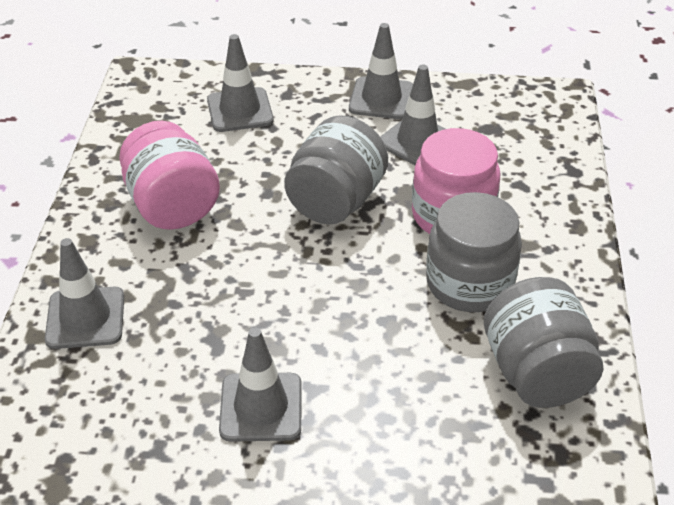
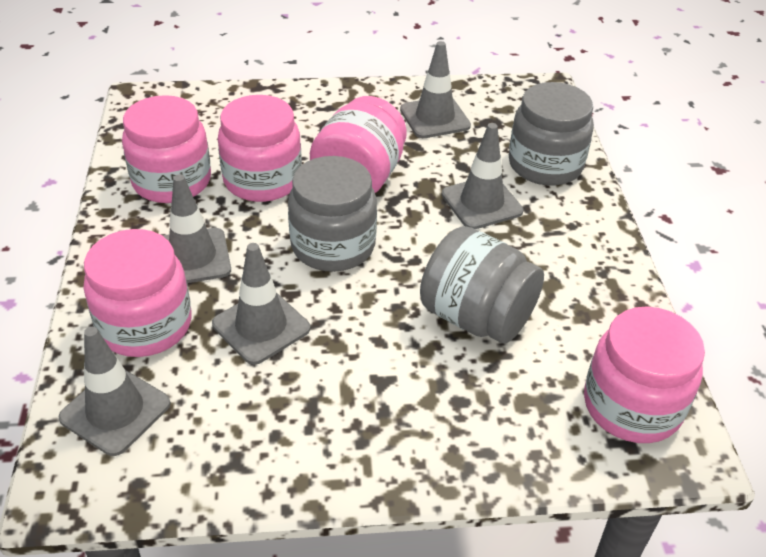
pink jar: [119,121,220,230] [412,128,501,234] = 2 -> [84,229,191,357] [122,95,211,203] [218,95,302,202] [310,96,407,193] [584,307,705,443] = 5

